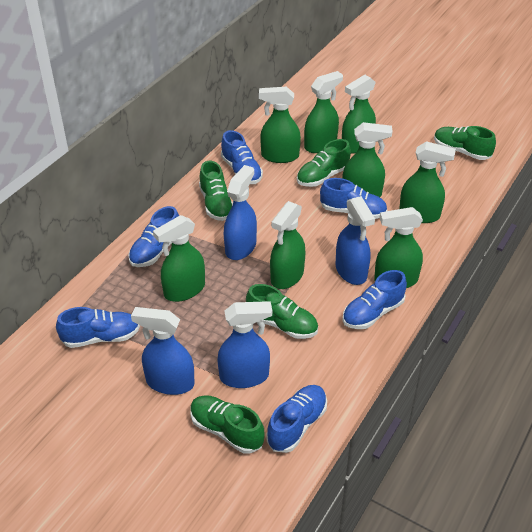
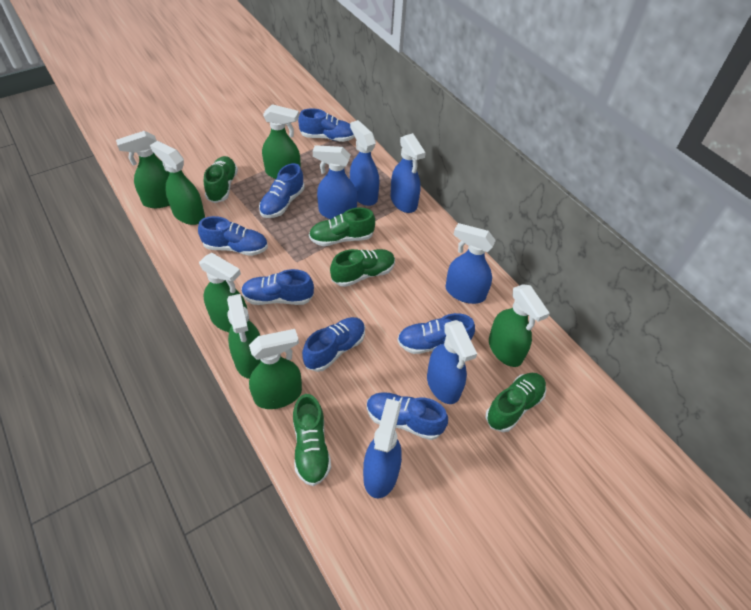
blue shoe: [56,307,140,348] [128,206,179,267] [221,130,263,184] [266,385,327,453] [320,178,387,219] [342,270,407,329] = 6 -> [198,216,268,256] [241,269,314,305] [259,163,305,218] [298,108,355,142] [302,317,365,372] [367,392,448,440] [397,313,475,354] = 7
blue spray bottle: [131,307,195,395] [217,301,272,388] [224,165,257,260] [336,196,375,285] = 4 -> [313,145,357,219] [350,120,379,206] [363,399,402,498] [391,133,426,213] [427,320,477,404] [446,223,496,304] = 6
green spray bottle: [153,215,205,302] [259,86,301,163] [270,201,306,289] [304,71,343,153] [342,75,376,154] [342,122,393,197] [374,207,423,288] [399,141,456,223] = 8 -> [116,131,170,208] [150,141,205,225] [199,253,247,332] [227,294,261,379] [249,329,302,409] [262,104,301,179] [489,284,550,367] = 7

